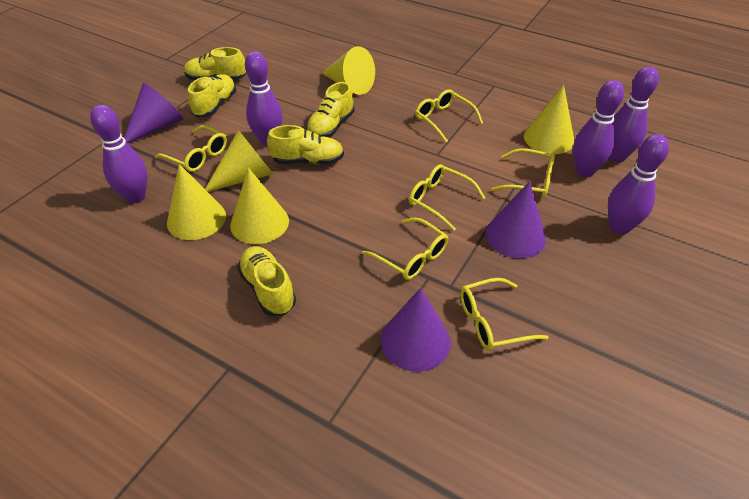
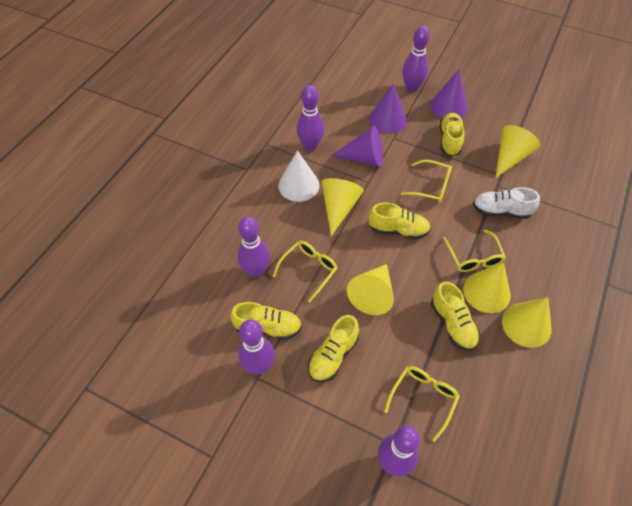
white cone: none = 0 -> [278,150,319,202] = 1
white shoe: none = 0 -> [473,187,540,219] = 1
yellow glasses: [155,125,227,172] [362,218,448,280] [409,164,485,231] [415,89,483,143] [460,278,548,350] [491,148,555,198] = 6 -> [273,241,337,303] [384,366,460,442] [401,160,452,203] [443,230,506,272] = 4

